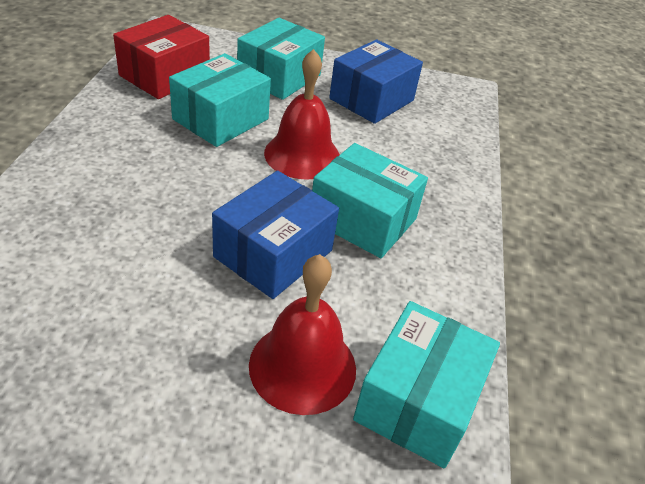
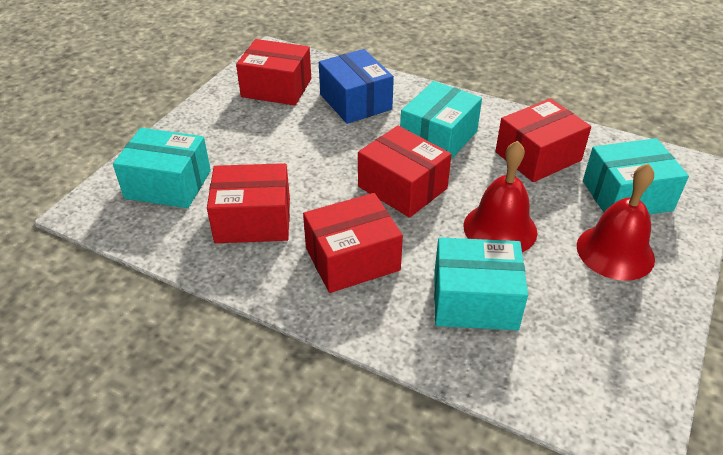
blue box: [212,171,339,299] [329,39,423,124] = 2 -> [319,49,394,124] = 1
red box: [113,15,210,99] = 1 -> [207,163,290,243] [236,39,311,105] [303,193,403,293] [358,126,452,218] [495,98,591,182] = 5

